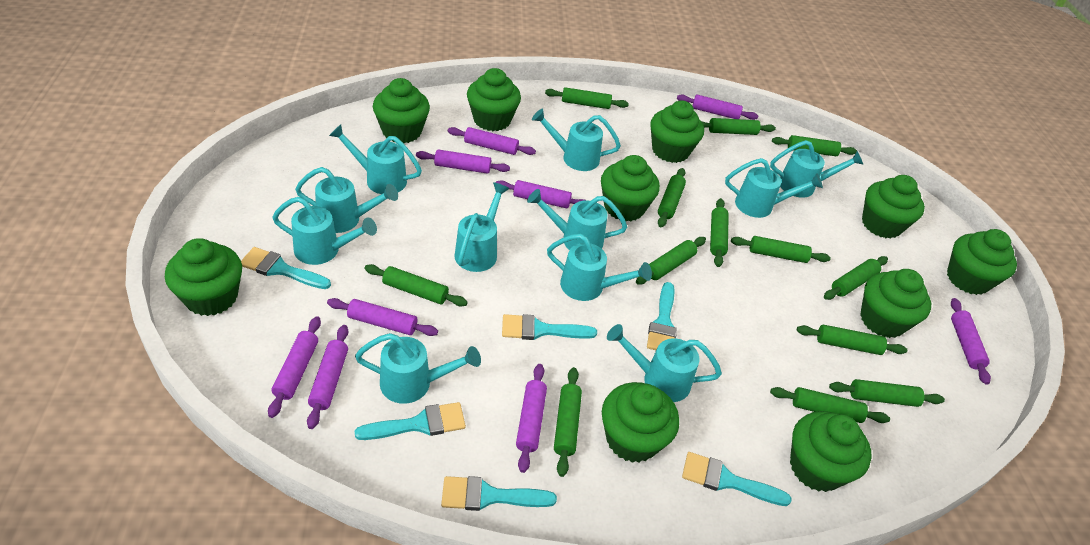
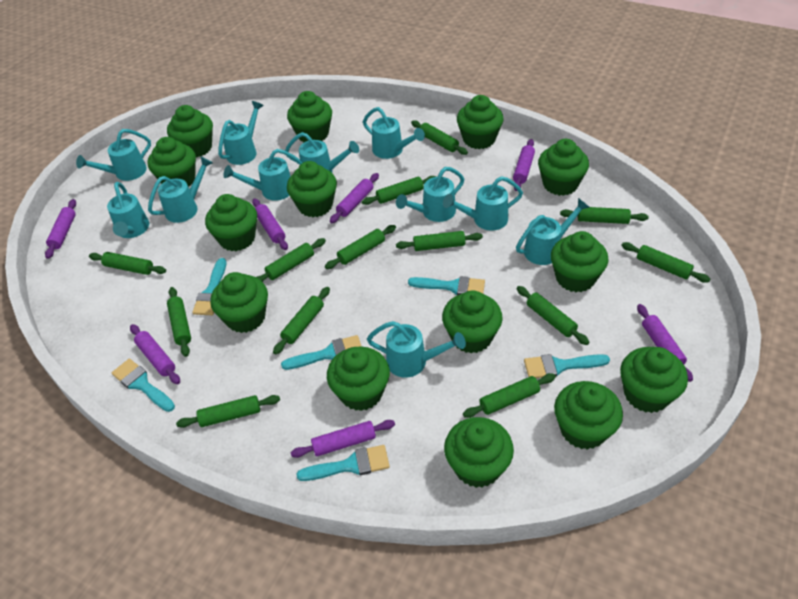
green cupcake: [165,238,242,316] [373,78,430,143] [467,68,521,131] [601,155,660,221] [602,382,679,463] [650,100,704,163] [790,411,872,492] [860,269,931,338] [862,175,925,239] [947,229,1017,295] = 10 -> [147,137,196,187] [167,105,213,158] [205,194,257,251] [210,272,268,333] [287,91,332,143] [287,161,337,217] [327,346,390,411] [442,290,503,353] [444,417,514,488] [457,95,504,149] [538,139,589,196] [551,231,608,292] [554,381,623,450] [620,347,688,413] = 14
purple rolling pin: [268,316,321,418] [307,325,348,429] [327,298,438,336] [416,149,510,174] [448,127,536,155] [495,180,585,208] [516,364,547,473] [677,94,758,120] [951,298,991,385] = 9 -> [45,199,76,259] [130,324,180,384] [252,198,288,250] [290,420,395,458] [330,173,379,223] [513,139,535,191] [637,304,693,382] = 7

